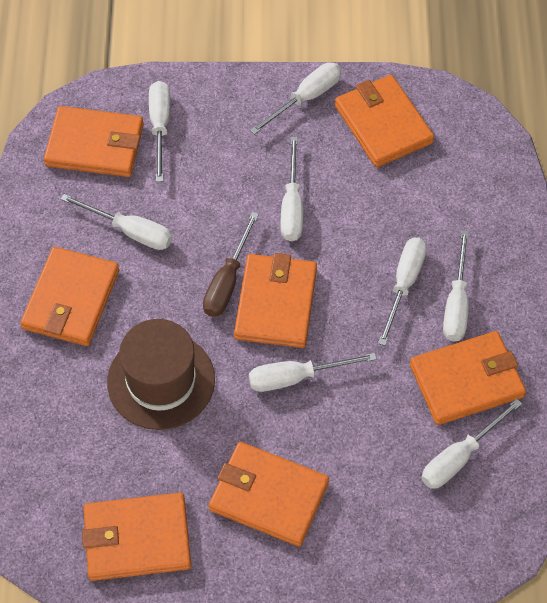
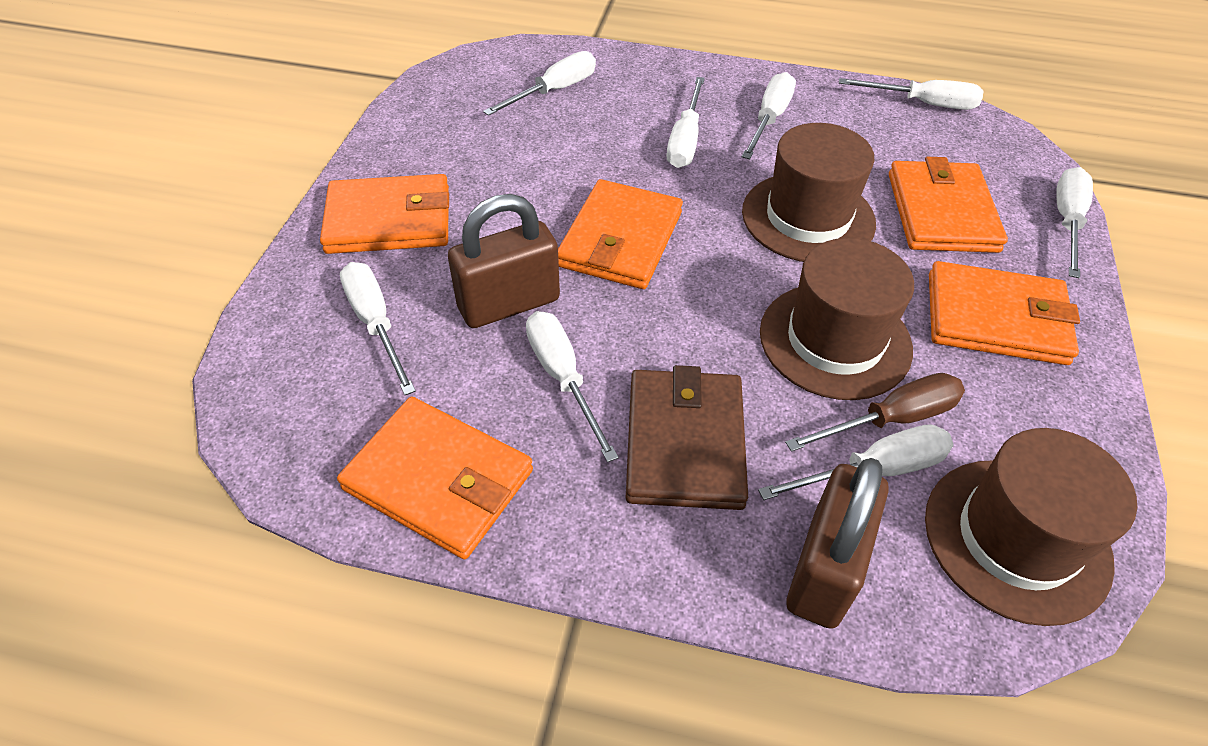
brown hat: [107,319,215,430] = 1 -> [742,123,876,262] [760,238,914,400] [925,428,1137,626] = 3
brown padlock: none = 0 -> [448,194,560,328] [787,458,889,629] = 2
brown wallet: none = 0 -> [626,365,748,510] = 1
orange wallet: [20,247,119,346] [44,106,144,177] [82,493,191,581] [209,442,329,547] [234,253,317,348] [335,75,434,167] [410,331,526,425] = 7 -> [320,174,449,254] [337,397,533,559] [558,179,683,289] [889,157,1008,253] [929,261,1080,365] = 5

